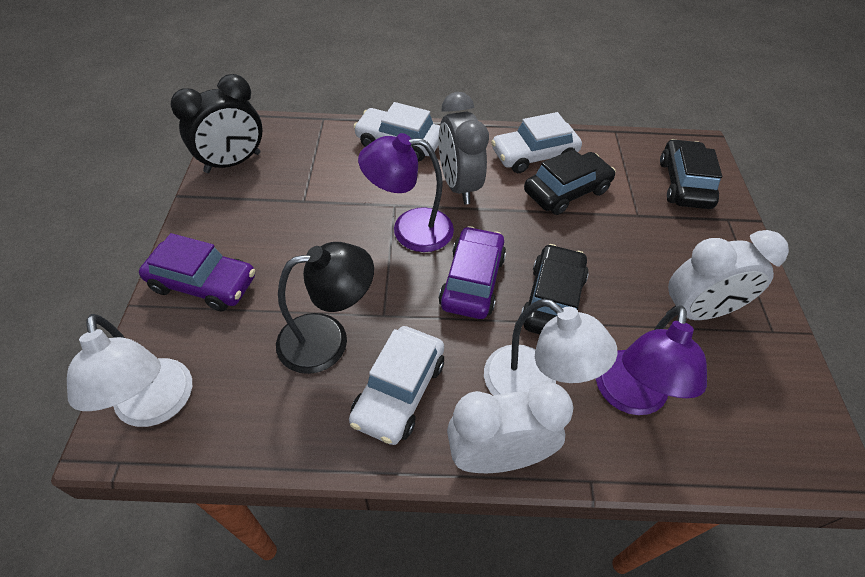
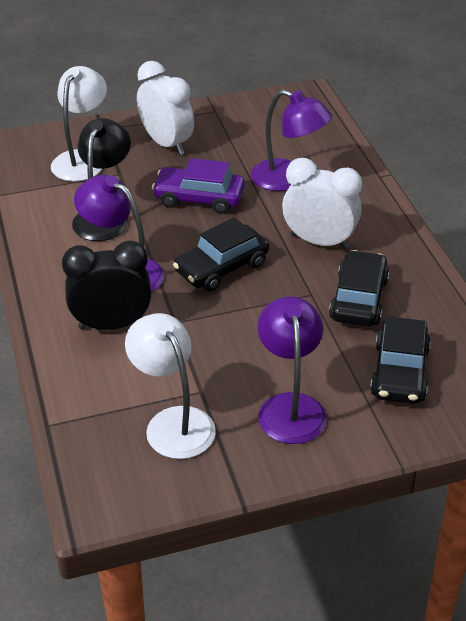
grey clock: [439,92,489,204] = 1 -> none = 0
purple car: [139,233,255,312] [439,226,506,319] = 2 -> [152,158,245,214] = 1
purple lamp: [358,133,454,252] [596,306,707,415] = 2 -> [74,175,164,292] [251,90,332,191] [257,296,327,444] = 3
white car: [349,326,444,445] [354,102,440,162] [491,112,582,173] = 3 -> none = 0

